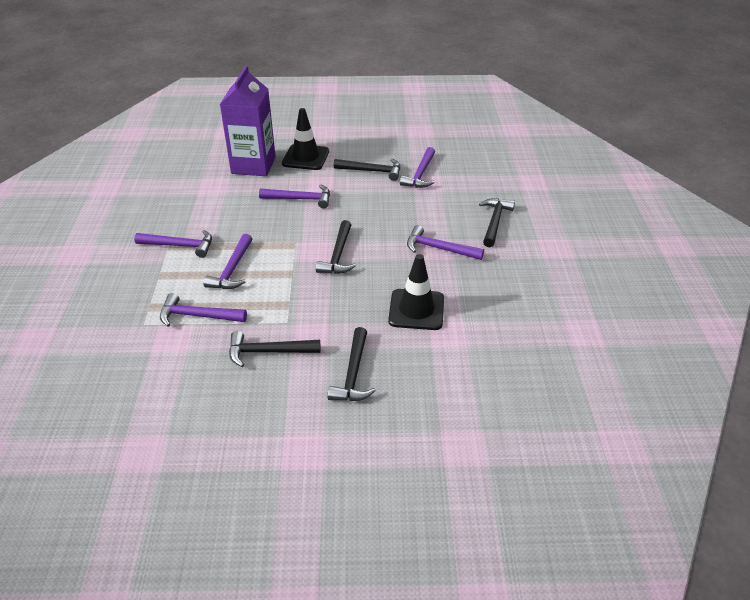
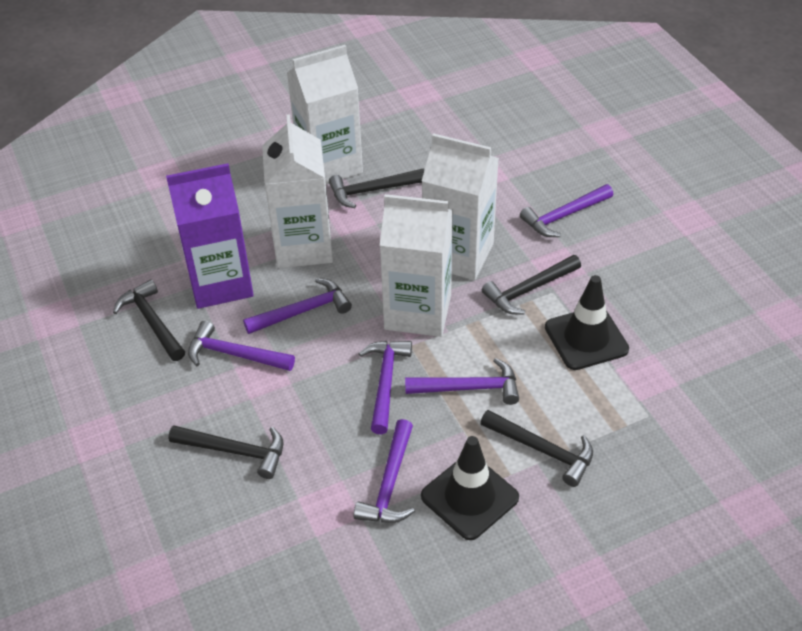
white carton: none = 0 -> [262,114,333,268] [287,45,363,184] [380,194,453,337] [422,133,499,280] = 4

